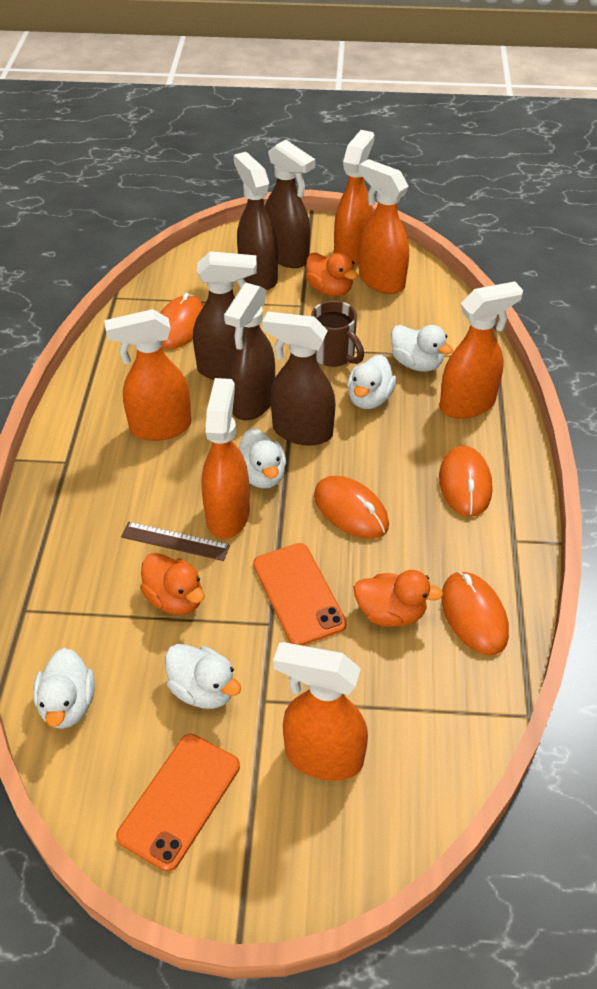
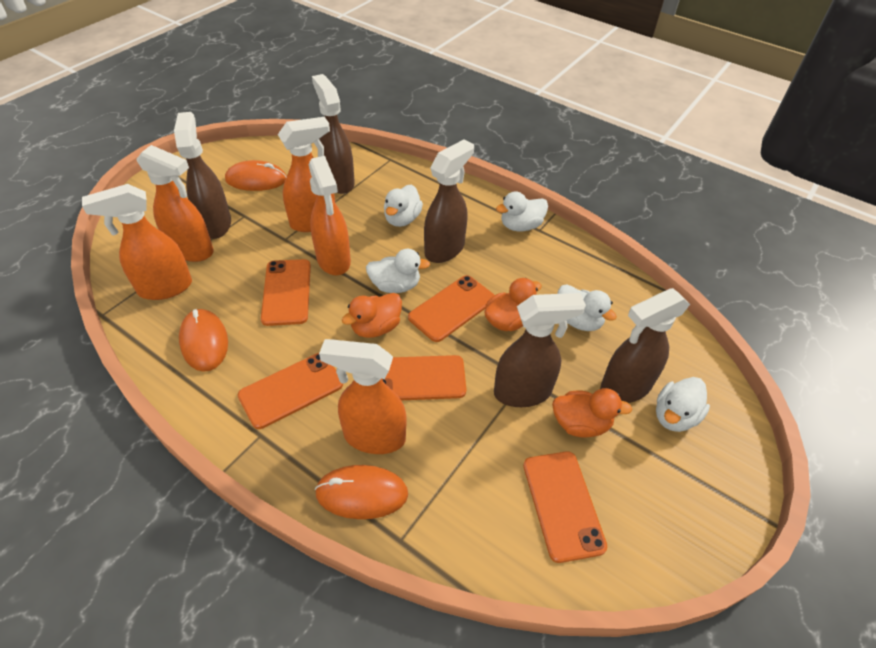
brown mug: [311,300,364,367] = 1 -> none = 0
brown ruler: [121,522,230,561] = 1 -> none = 0
orange mouse: [160,293,204,349] [314,475,389,539] [439,445,492,517] [441,571,509,655] = 4 -> [179,309,228,372] [225,160,287,191] [315,465,408,519] = 3
orange phone: [116,734,240,872] [253,543,347,646] = 2 -> [238,353,343,429] [261,259,311,326] [382,355,466,400] [408,275,495,342] [523,451,607,563] = 5
orange spray bottle: [104,309,191,441] [201,378,250,539] [273,642,368,781] [334,130,375,266] [359,159,409,294] [440,281,523,419] = 6 -> [82,184,192,300] [136,145,214,262] [278,117,335,232] [309,156,351,275] [319,339,407,454] = 5

